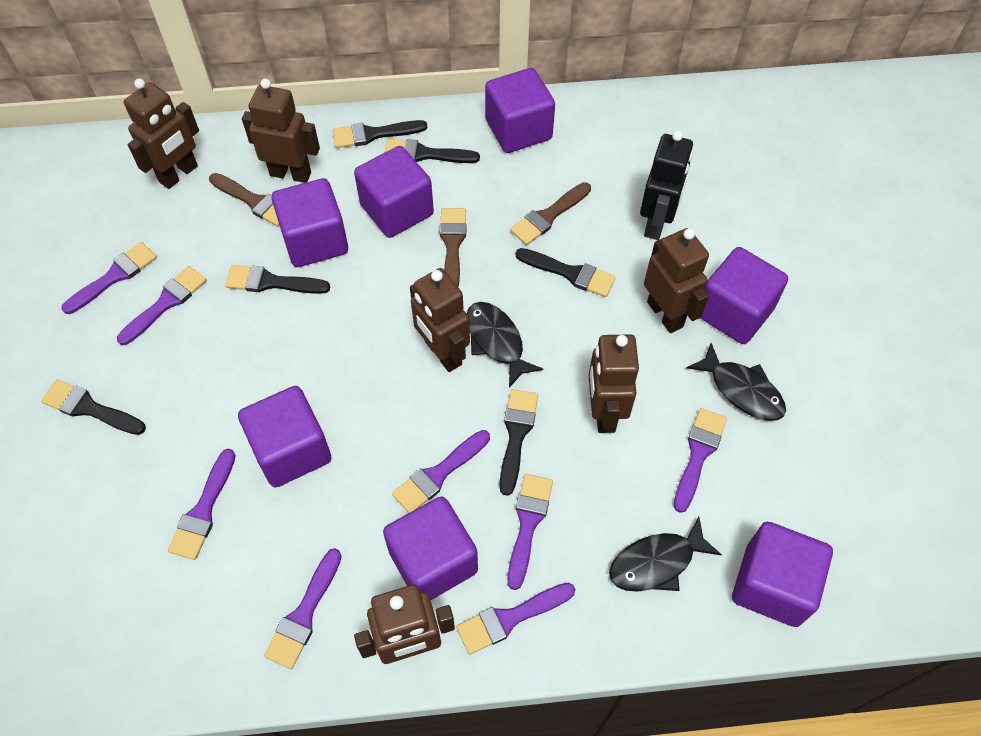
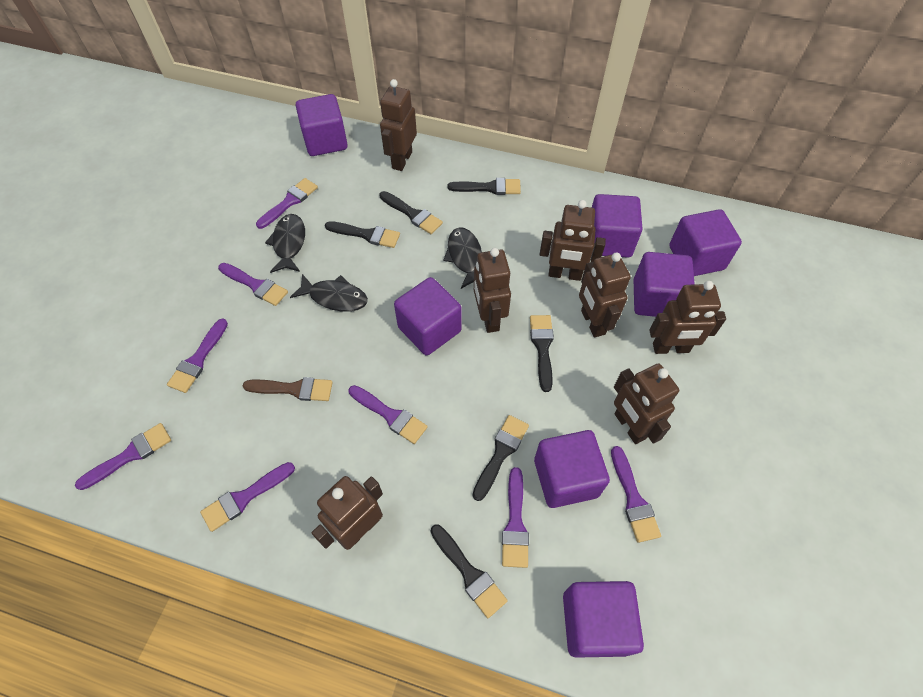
black robot: [640,130,693,240] = 1 -> none = 0
brown brush: [209,173,280,227] [440,208,466,287] [510,182,591,245] = 3 -> [243,377,333,401] = 1
brown robot: [124,78,199,189] [242,78,320,183] [354,585,455,664] [410,268,470,372] [589,334,639,433] [644,228,709,333] = 6 -> [311,476,383,550] [380,79,417,171] [474,248,511,333] [540,200,606,281] [579,252,631,337] [614,363,679,444] [649,281,726,354] = 7

